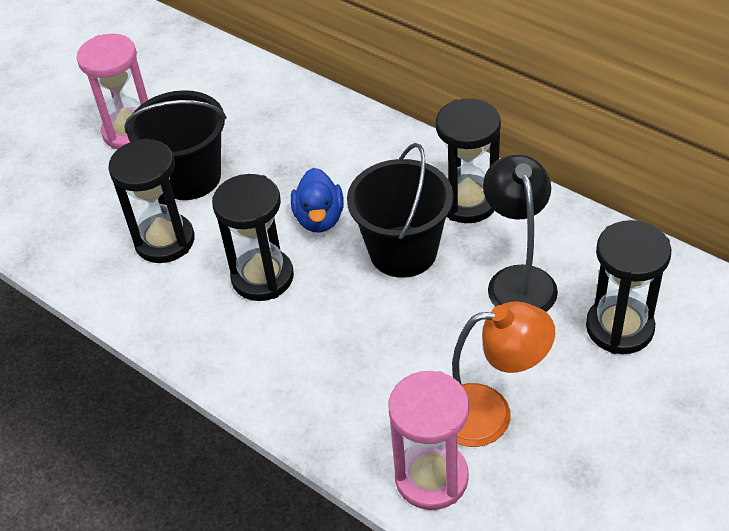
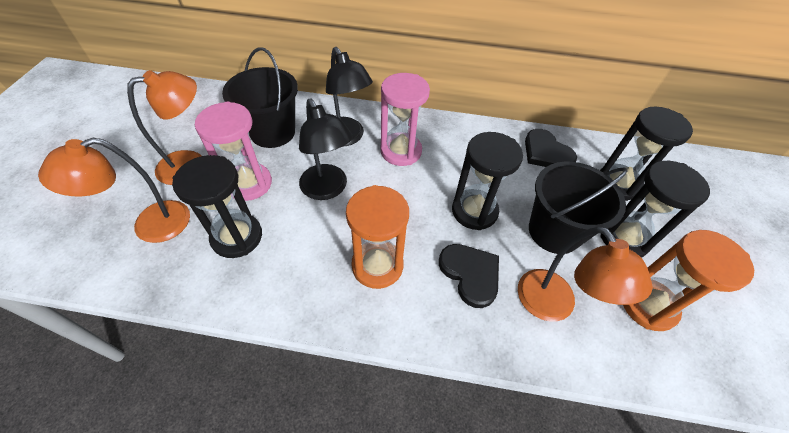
black heart: none = 0 -> [439,244,499,308] [525,129,577,167] = 2
black lamp: [483,155,558,312] = 1 -> [299,99,353,200] [326,47,373,146] = 2
blue duck: [291,168,344,233] = 1 -> none = 0
orange hourglass: none = 0 -> [346,185,409,289] [623,230,754,331] = 2
orange lamp: [452,301,555,447] = 1 -> [38,138,190,243] [127,70,202,185] [518,227,653,321] = 3

